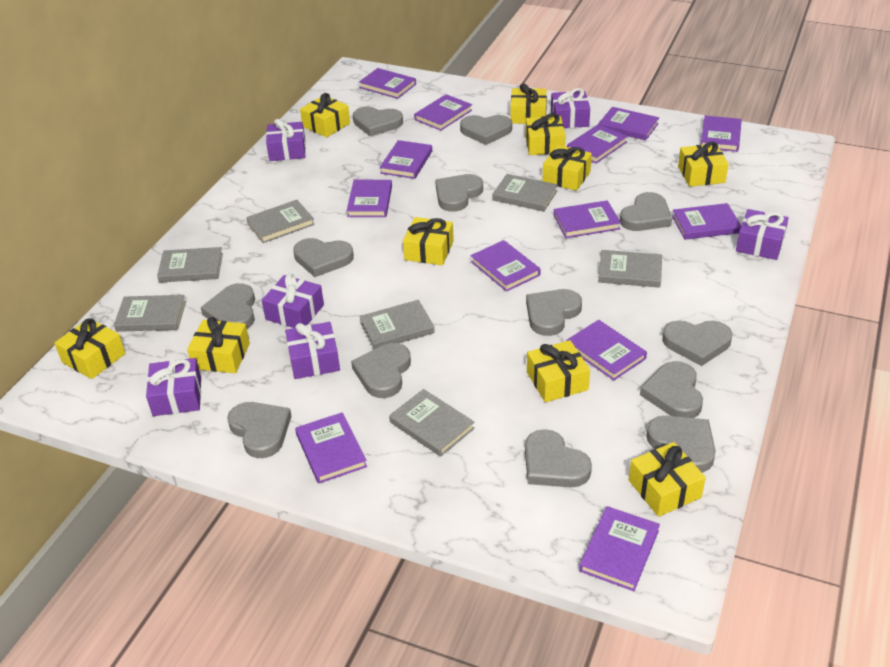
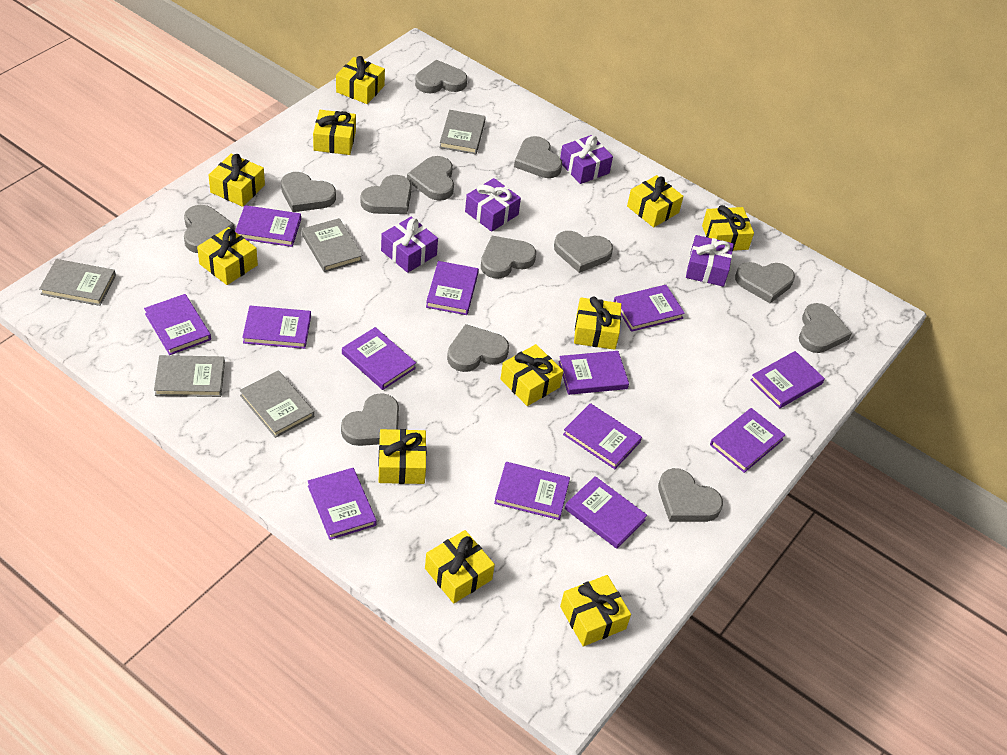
grey book: [114,295,186,332] [157,247,223,283] [246,200,315,243] [359,300,435,349] [389,389,475,457] [493,174,558,212] [598,250,662,288] = 7 -> [39,259,116,306] [154,355,225,397] [240,370,314,438] [302,218,363,272] [439,110,486,154] = 5
purple gift: [146,358,201,416] [262,274,324,328] [266,119,306,161] [285,322,340,379] [551,88,590,128] [736,209,789,260] = 6 -> [381,217,438,273] [465,178,521,232] [560,135,613,184] [686,235,734,287] = 4
yellow gift: [54,318,126,379] [187,317,250,373] [300,93,350,137] [403,217,454,265] [511,83,547,124] [526,113,565,155] [527,340,590,402] [542,145,592,191] [629,442,706,517] [678,142,729,187] = 10 -> [197,227,258,285] [209,154,265,207] [313,110,356,155] [336,56,385,104] [378,429,427,484] [425,530,495,604] [500,344,563,406] [560,575,631,646] [574,296,621,350] [627,175,684,227] [702,205,754,251] = 11

